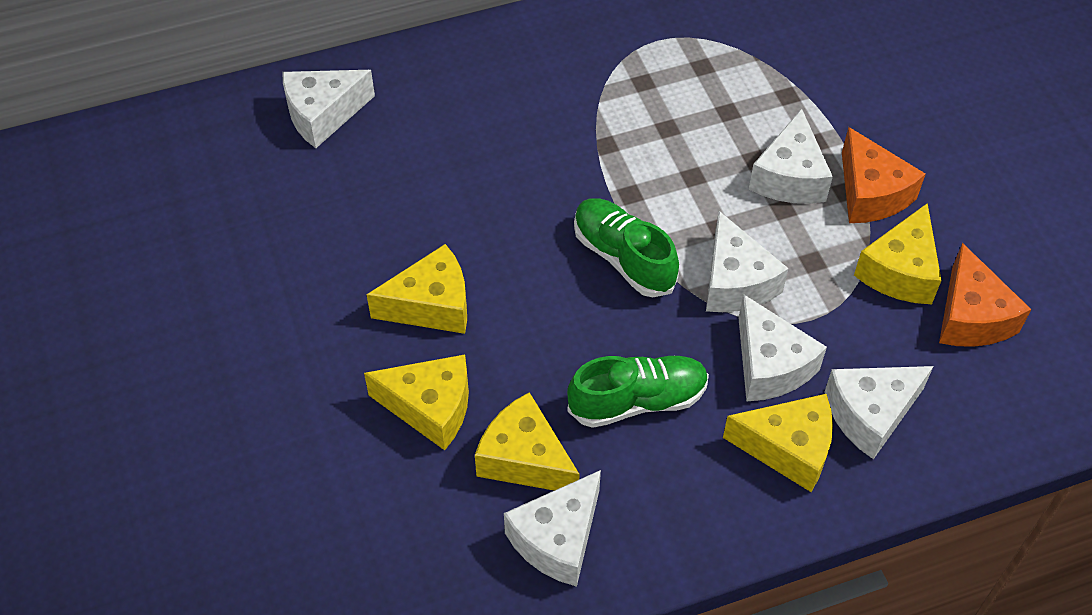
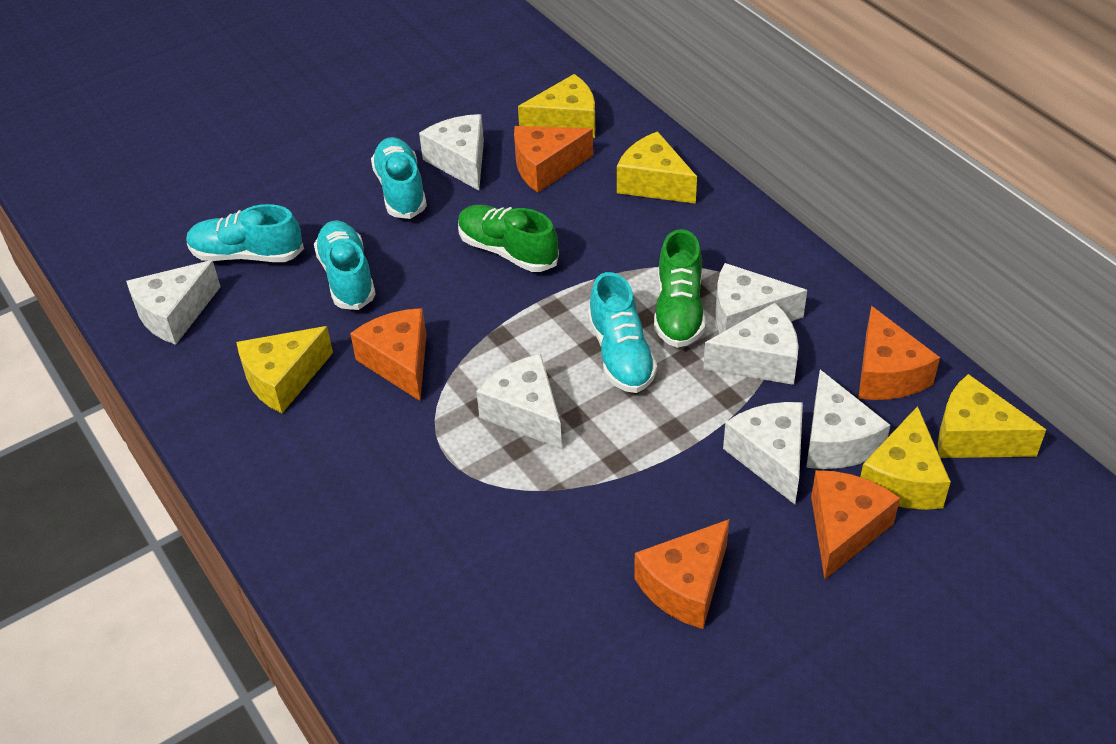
orange cheese: [842,127,926,223] [939,243,1031,347] = 2 -> [350,308,426,401] [514,126,593,193] [634,519,729,629] [811,470,900,579] [858,306,940,400] = 5
turquoise shoe: none = 0 -> [186,204,304,262] [314,220,376,310] [371,137,427,219] [588,272,657,393] = 4
white cheese: [283,70,375,148] [504,470,601,587] [706,211,789,312] [738,294,827,401] [749,109,833,204] [825,366,933,459] = 6 -> [126,260,221,345] [419,114,484,191] [476,354,562,449] [703,303,799,385] [716,263,807,334] [723,402,803,504] [806,370,890,469] = 7

